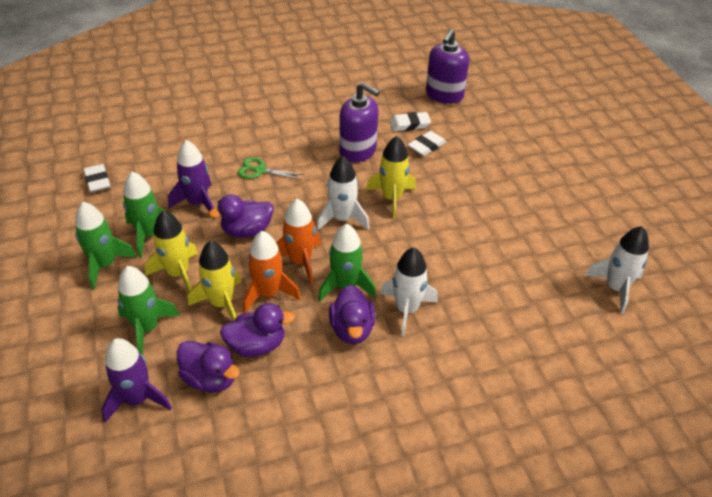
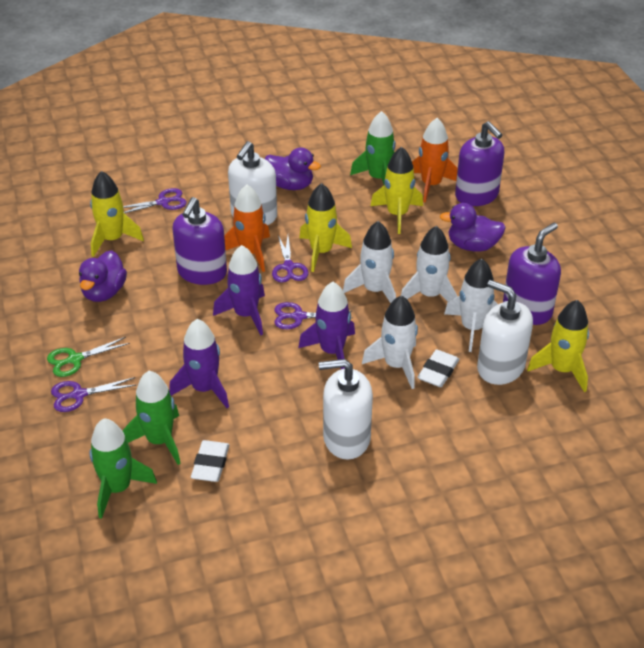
green rocket: [75,202,137,289] [117,266,180,355] [123,172,173,257] [318,224,376,302] = 4 -> [89,418,157,519] [123,371,181,465] [350,111,396,184] = 3
purple duck: [176,341,240,392] [209,194,274,238] [220,303,295,357] [329,285,375,344] = 4 -> [79,250,127,302] [265,148,321,190] [439,203,506,251] = 3
purple rocket: [101,338,172,423] [168,140,215,219] = 2 -> [169,319,229,408] [213,245,265,335] [298,282,355,369] = 3
purple scissors: none = 0 -> [51,377,136,412] [123,188,187,213] [272,235,308,283] [274,302,353,329] = 4
purple soap dispenser: [339,82,380,163] [426,29,469,104] = 2 -> [173,197,227,285] [455,121,504,206] [503,223,561,325] = 3
white eraser: [83,164,111,193] [390,112,431,131] [408,131,446,156] = 3 -> [191,440,230,482] [417,350,459,387] = 2
white rocket: [316,156,369,231] [380,247,438,336] [585,226,649,314] = 3 -> [343,221,396,303] [362,295,418,389] [401,226,457,302] [444,258,498,352] = 4
white soap dispenser: none = 0 -> [228,141,277,225] [319,359,373,459] [477,280,533,385] = 3
yellow rocket: [145,210,198,291] [188,241,241,321] [366,136,416,219] = 3 -> [90,171,144,257] [299,183,352,272] [371,147,423,234] [527,300,589,392] = 4

